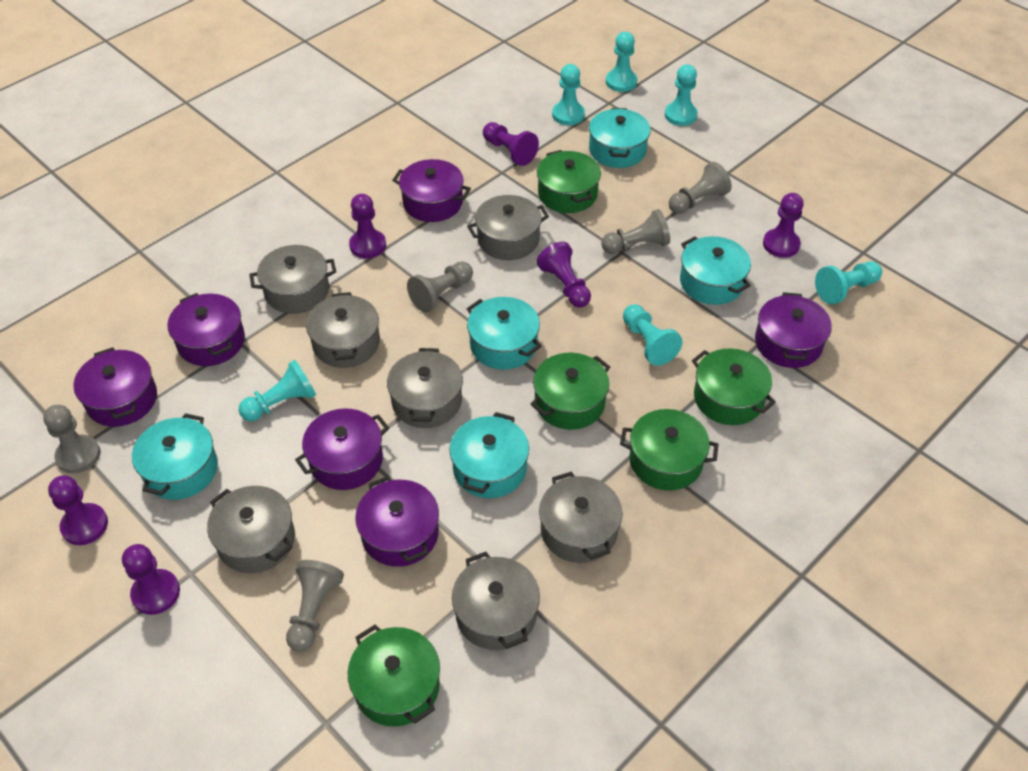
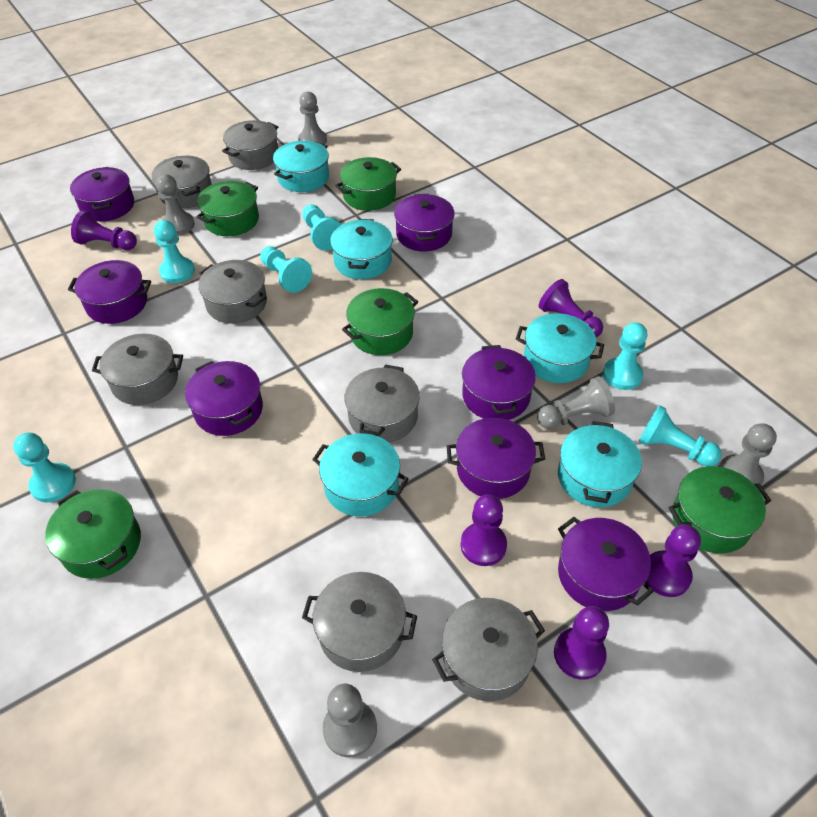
purple pawn: [48,475,108,545] [122,544,180,615] [349,194,386,259] [483,122,539,166] [537,242,591,308] [763,193,803,258] = 6 -> [71,210,137,250] [460,494,507,566] [539,279,603,337] [554,606,609,680] [646,525,701,597] = 5
purple pot: [73,347,157,427] [167,293,245,366] [295,408,389,490] [355,476,439,567] [392,159,471,222] [755,292,832,368] = 6 -> [68,260,151,324] [70,167,134,221] [185,361,263,436] [394,194,455,251] [447,418,545,499] [462,345,536,420] [558,517,654,611] = 7

